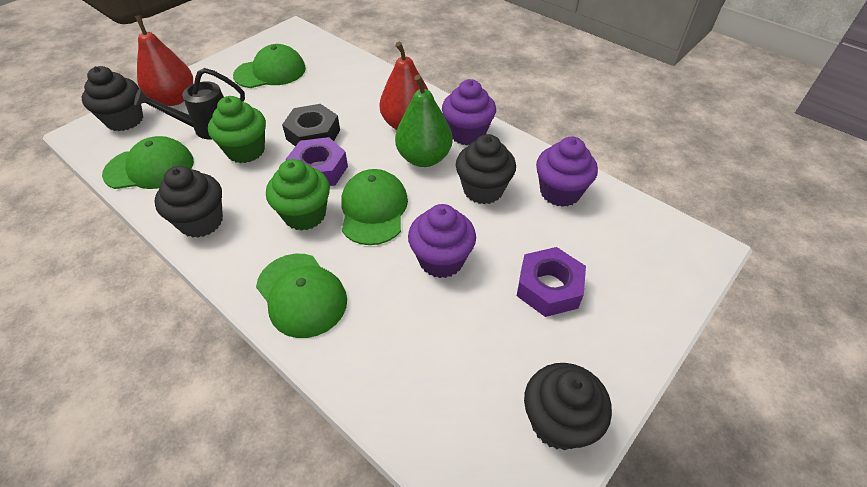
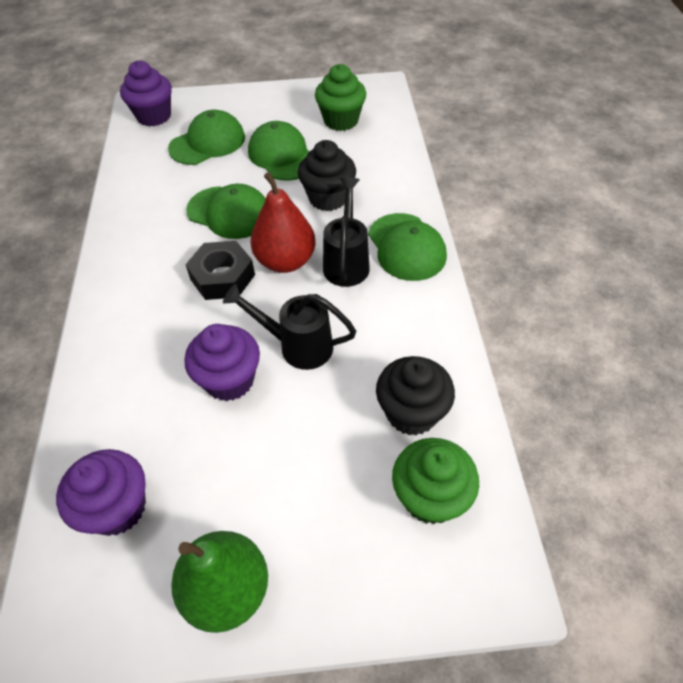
black cupcake: [82,66,143,131] [155,166,223,238] [456,134,516,204] [524,363,612,450] = 4 -> [298,140,356,211] [376,356,455,436] = 2
black watering can: [134,68,245,139] = 1 -> [223,284,356,370] [323,177,370,287] = 2
purple nut: [286,137,348,186] [517,247,586,317] = 2 -> none = 0
red pear: [135,15,193,106] [379,41,428,130] = 2 -> [251,172,316,273] = 1

